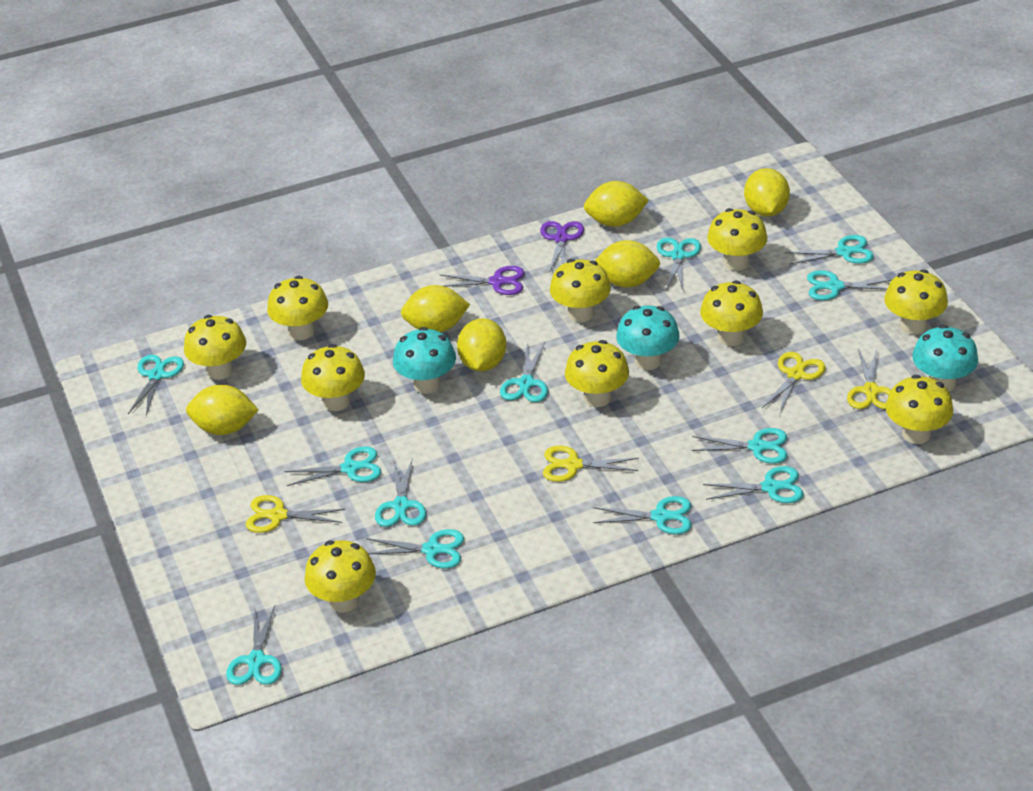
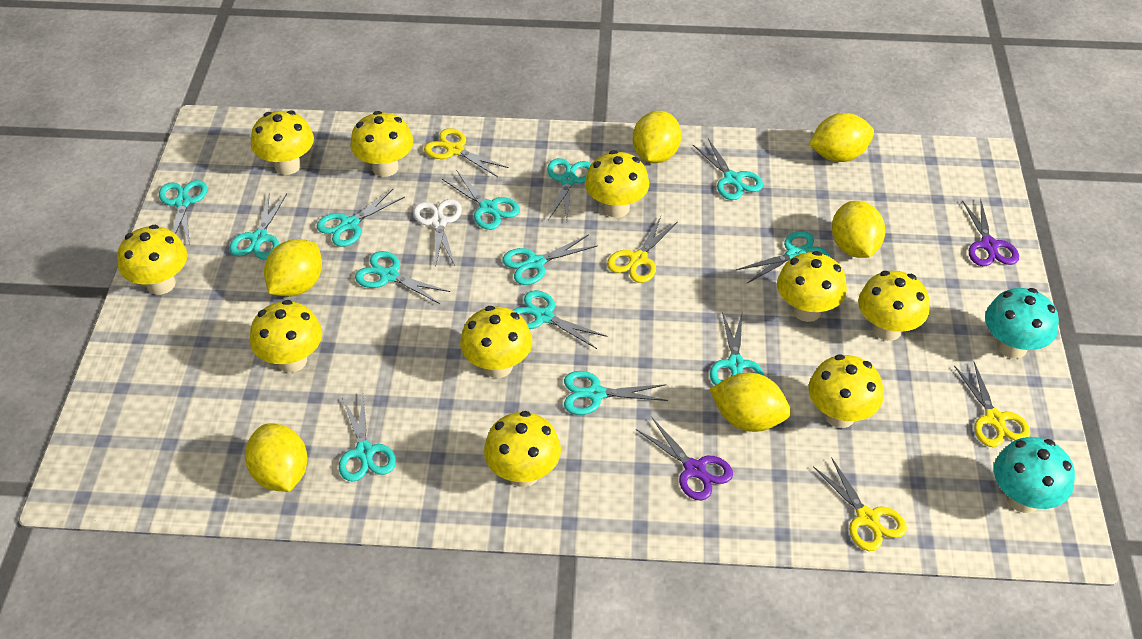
turquoise mushroom: [393,327,456,394] [616,306,680,370] [912,325,978,392] = 3 -> [985,288,1059,359] [994,437,1075,513] = 2
turquoise scissors: [128,355,184,416] [226,606,282,685] [284,446,381,486] [366,529,464,568] [375,458,426,527] [500,342,548,402] [593,496,692,534] [657,238,701,291] [692,428,787,464] [703,466,804,503] [785,235,874,265] [807,270,893,300] = 12 -> [159,180,207,245] [229,194,287,260] [316,189,405,247] [339,395,396,482] [355,251,450,304] [442,170,520,230] [502,234,597,285] [513,290,607,349] [547,158,591,221] [564,371,668,415] [693,139,763,200] [710,312,764,385] [736,231,830,283] = 13
white scissors: none = 0 -> [413,199,462,268] = 1

